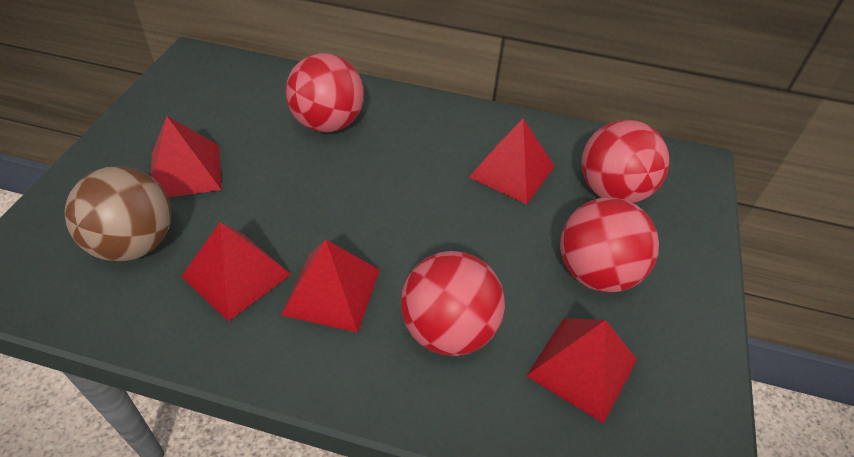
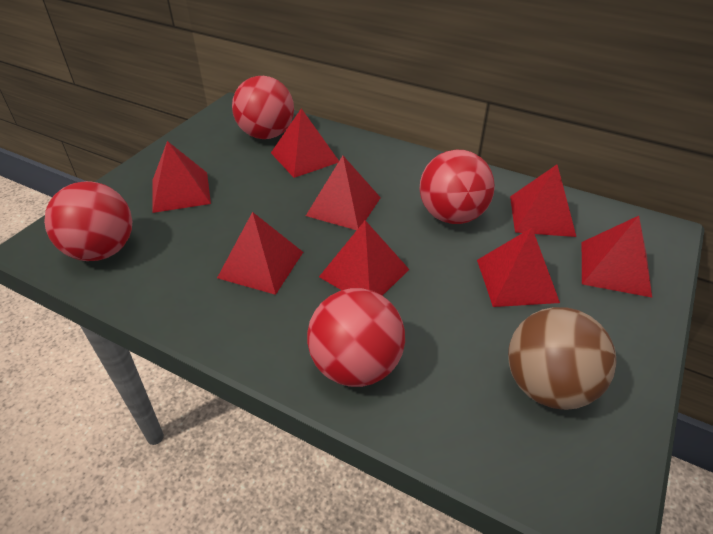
red pyramid: [151,116,221,197] [181,222,291,321] [281,240,380,333] [469,119,555,204] [526,318,637,423] = 5 -> [152,141,211,213] [217,212,303,295] [271,108,339,178] [306,156,381,230] [319,220,410,296] [477,228,560,307] [510,165,576,237] [582,216,652,298] = 8

